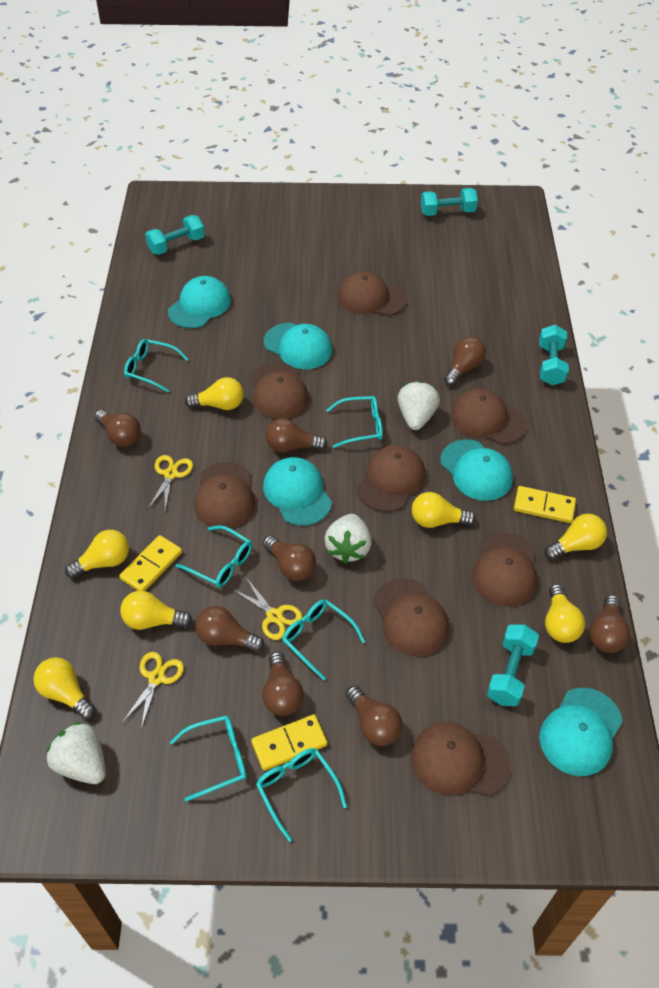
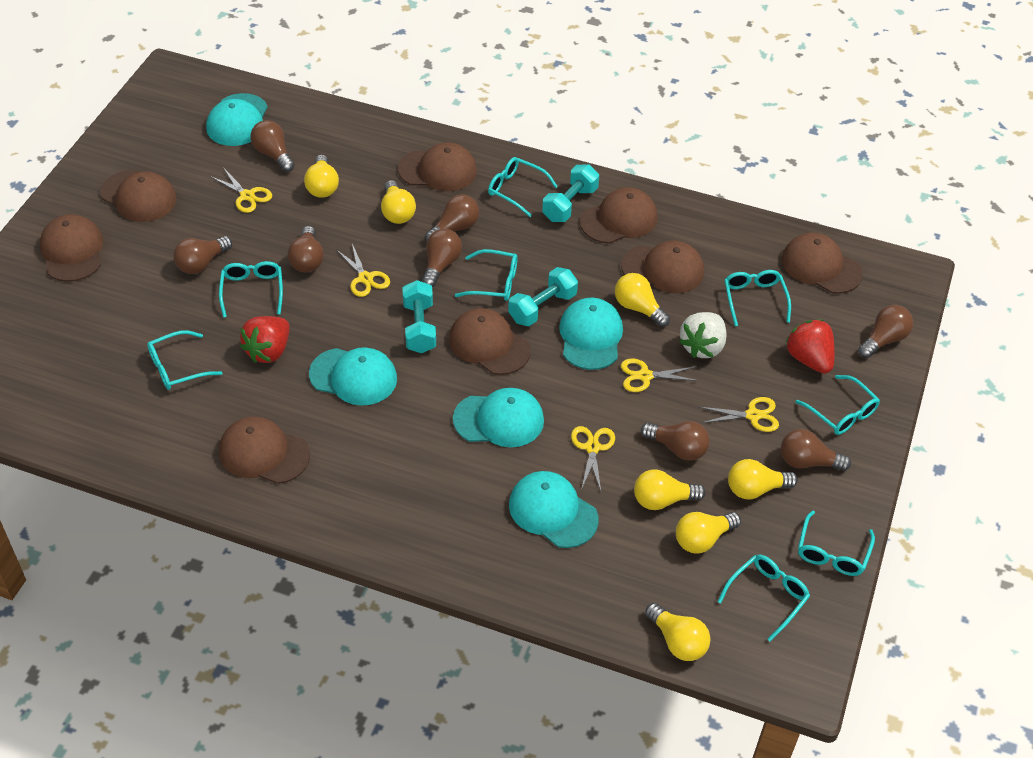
red strawberry: none = 0 -> [240,316,290,363] [785,320,835,374] = 2
turquoise dumbbell: [145,215,205,255] [421,188,478,216] [487,624,539,706] [539,325,569,385] = 4 -> [402,280,436,353] [508,267,578,326] [542,164,599,222] = 3
turquoise glasses: [124,339,189,392] [170,716,247,802] [175,525,252,588] [256,748,347,842] [282,599,365,681] [326,396,383,448] = 6 -> [147,330,223,390] [219,261,283,318] [455,249,518,301] [488,157,558,217] [717,555,810,642] [724,270,791,326] [795,375,880,435] [798,511,875,576] = 8
white strawberry: [46,722,106,784] [324,514,372,564] [398,381,440,430] = 3 -> [679,312,727,358] = 1
yellow domino: [119,535,182,591] [251,714,327,771] [514,486,576,523] = 3 -> none = 0
yellow scissors: [122,652,184,729] [148,455,193,510] [232,579,303,640] = 3 -> [210,169,272,213] [336,244,390,297] [571,426,615,491] [621,359,699,392] [700,397,779,432] = 5

